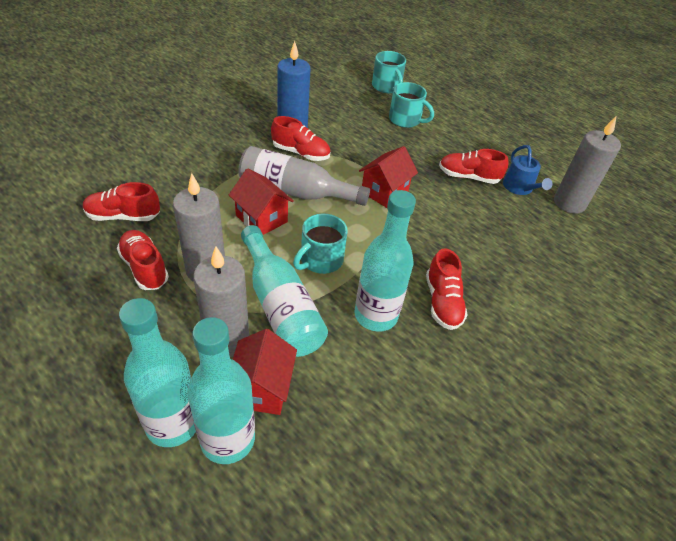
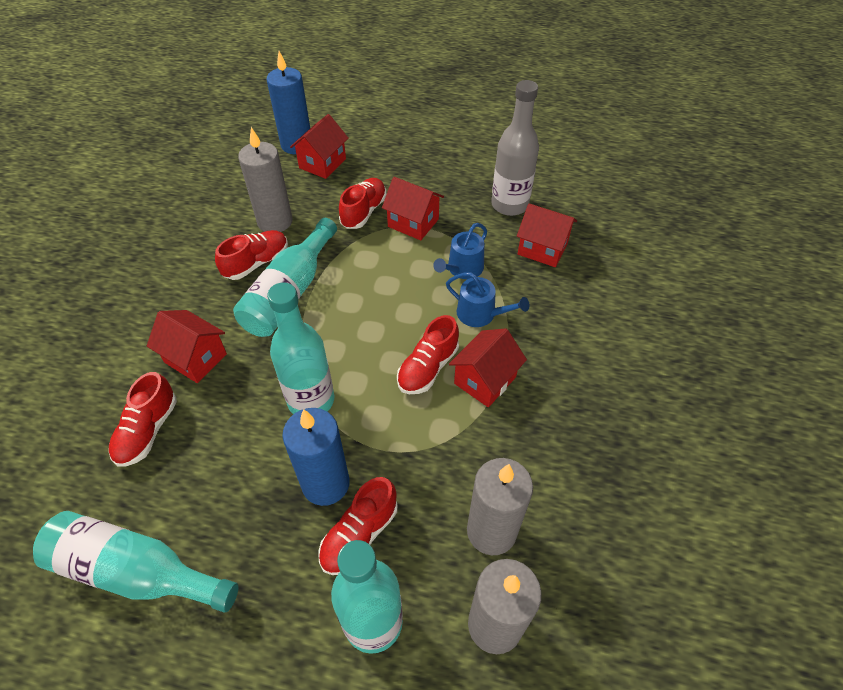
blue candle: [277,41,311,128] = 1 -> [267,51,310,154] [282,408,350,506] = 2
blue watering can: [503,145,552,195] = 1 -> [433,223,487,279] [446,272,529,327] = 2
red house: [229,168,293,235] [233,329,297,415] [359,146,418,208] = 3 -> [147,310,227,383] [290,114,349,179] [382,177,444,240] [449,328,527,407] [517,203,577,267] = 5
turquoise mug: [293,214,348,274] [372,51,406,93] [389,82,434,128] = 3 -> none = 0

